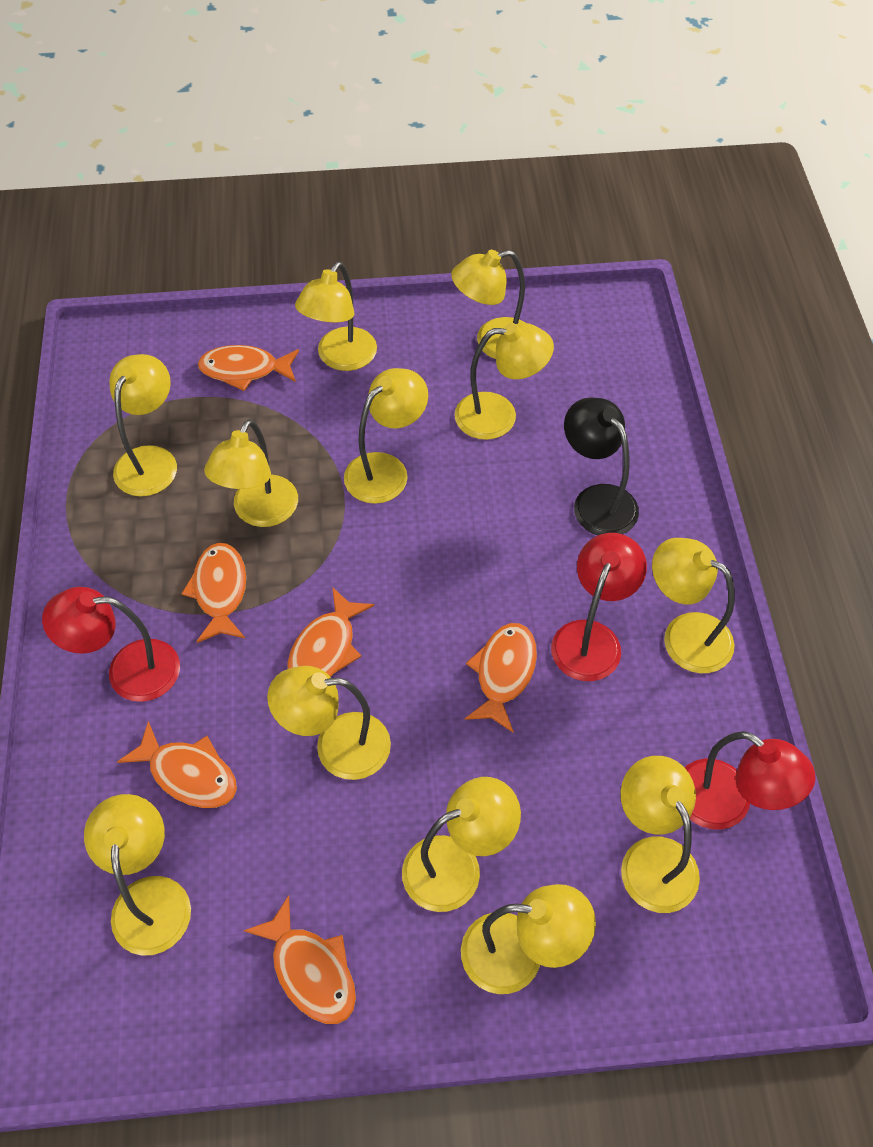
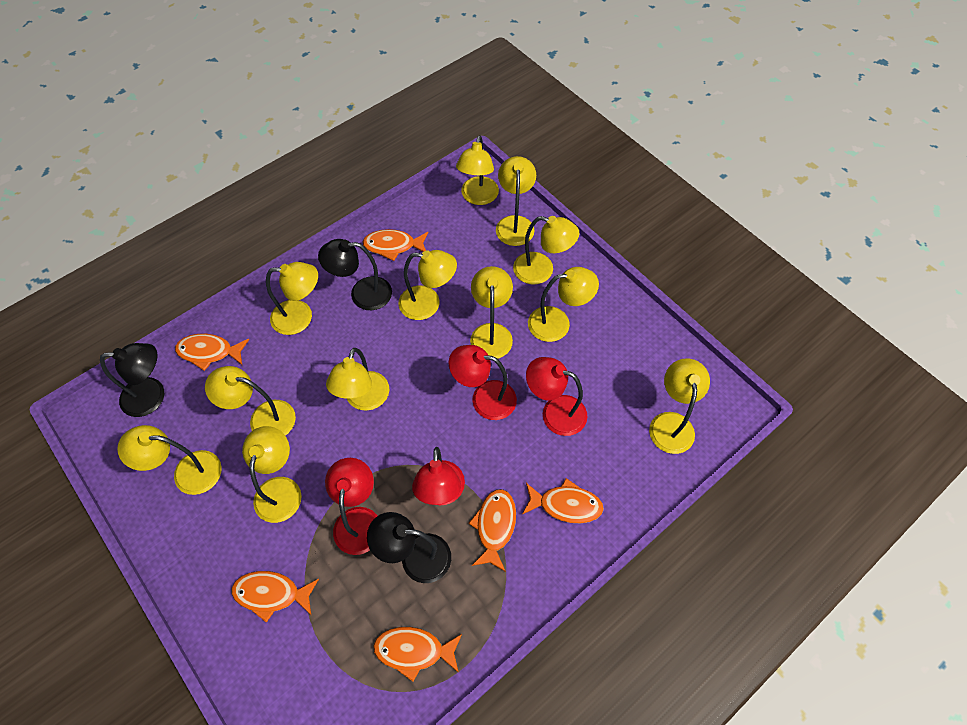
black lamp: [564,397,639,535] = 1 -> [100,343,164,417] [318,239,392,310] [367,512,451,583] = 3
red lamp: [42,587,180,702] [551,533,647,681] [685,731,815,830] = 3 -> [325,458,377,555] [412,447,465,506] [449,345,517,420] [526,357,588,436] = 4

